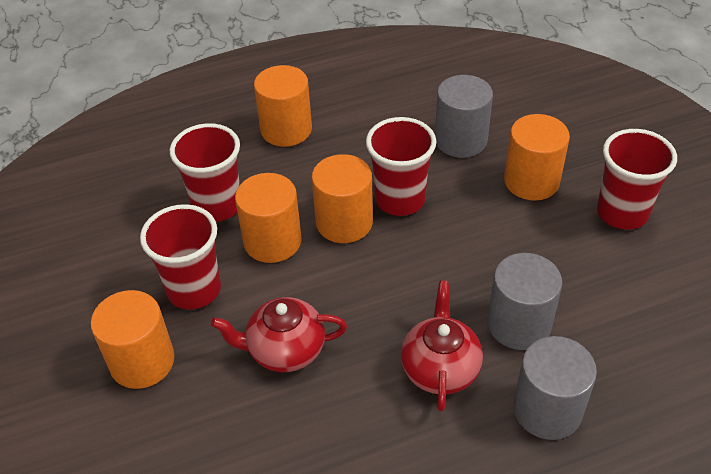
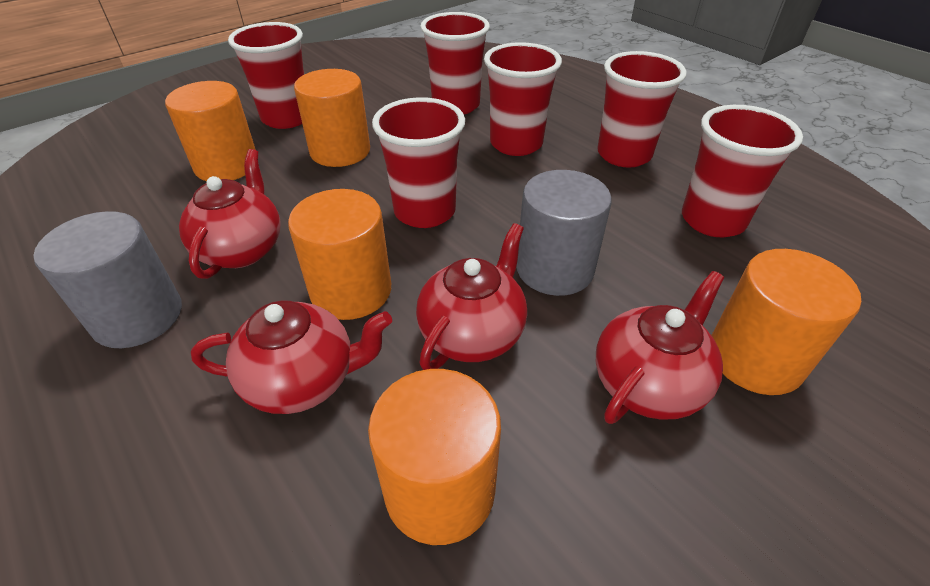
grey cylinder: [435,75,493,158] [487,253,563,350] [513,336,597,440] = 3 -> [33,211,182,348] [517,170,611,296] = 2
red cup: [140,204,221,310] [170,123,240,222] [366,117,437,216] [597,129,677,230] = 4 -> [228,22,304,129] [372,97,465,228] [420,12,490,114] [484,42,562,156] [597,51,687,168] [682,105,803,237] = 6
red teapot: [211,297,347,372] [401,281,483,411] = 2 -> [179,149,281,279] [191,300,392,414] [416,223,527,370] [596,271,724,424] = 4

